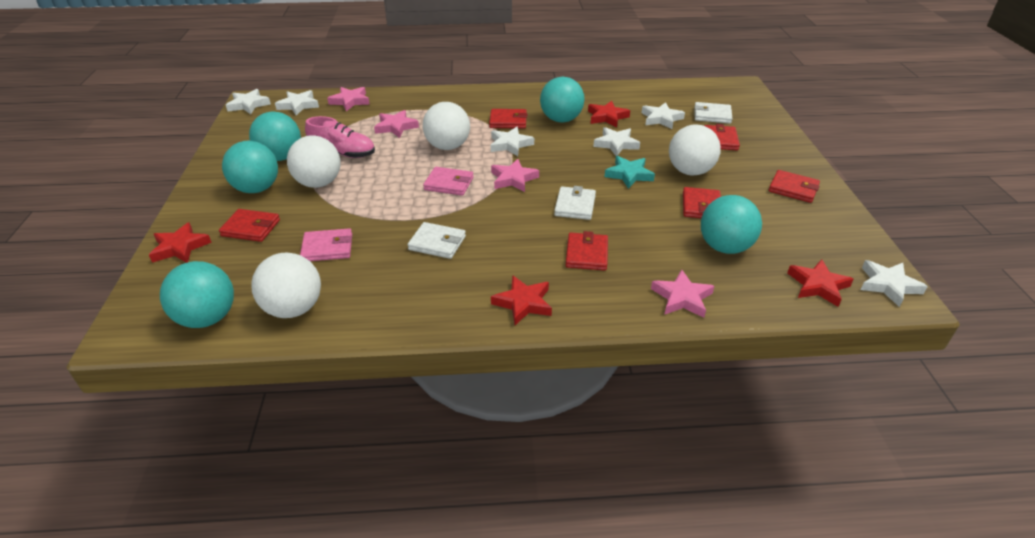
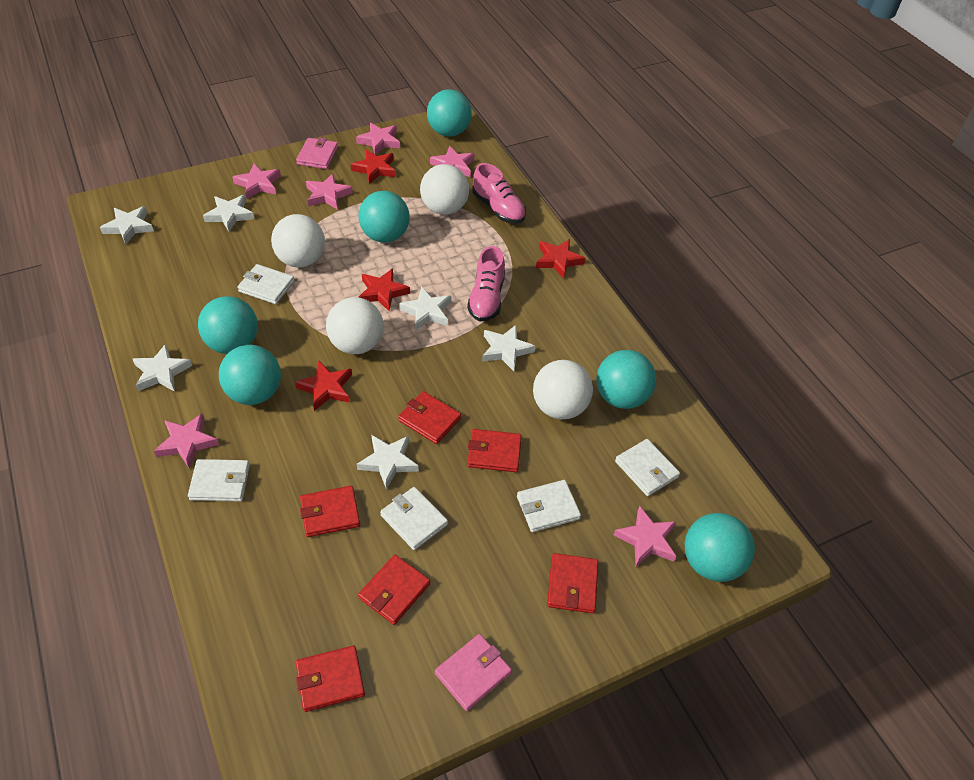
pink shoe: [305,116,375,158] = 1 -> [467,246,505,322] [472,163,526,224] = 2
pink star: [327,87,370,111] [374,110,419,138] [491,159,539,192] [651,269,714,318] = 4 -> [154,413,219,469] [232,164,281,199] [306,174,353,209] [356,123,400,155] [430,146,474,177] [614,506,677,567] = 6
turquoise ball: [160,261,234,328] [222,141,278,193] [249,112,301,161] [540,77,585,123] [701,195,762,254] = 5 -> [198,296,258,354] [219,345,281,405] [358,191,410,243] [427,89,472,137] [596,350,656,409] [685,513,755,582] = 6
turquoise star: [604,156,655,189] = 1 -> none = 0
white wallet: [408,222,466,259] [554,186,596,220] [694,102,733,124] = 3 -> [188,459,250,502] [237,264,295,304] [380,487,448,550] [517,480,581,532] [615,439,680,496] = 5

